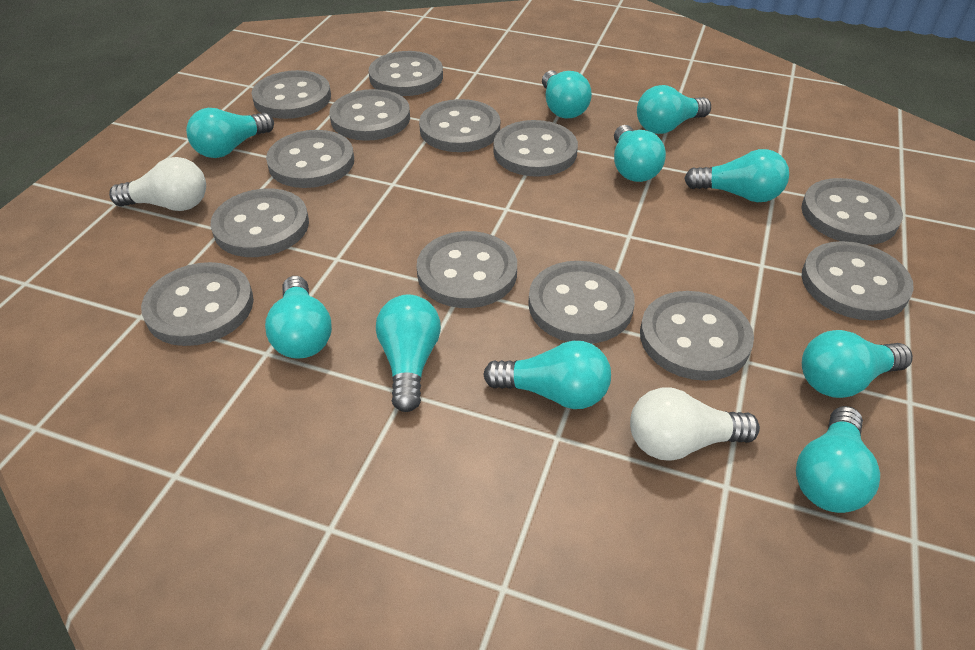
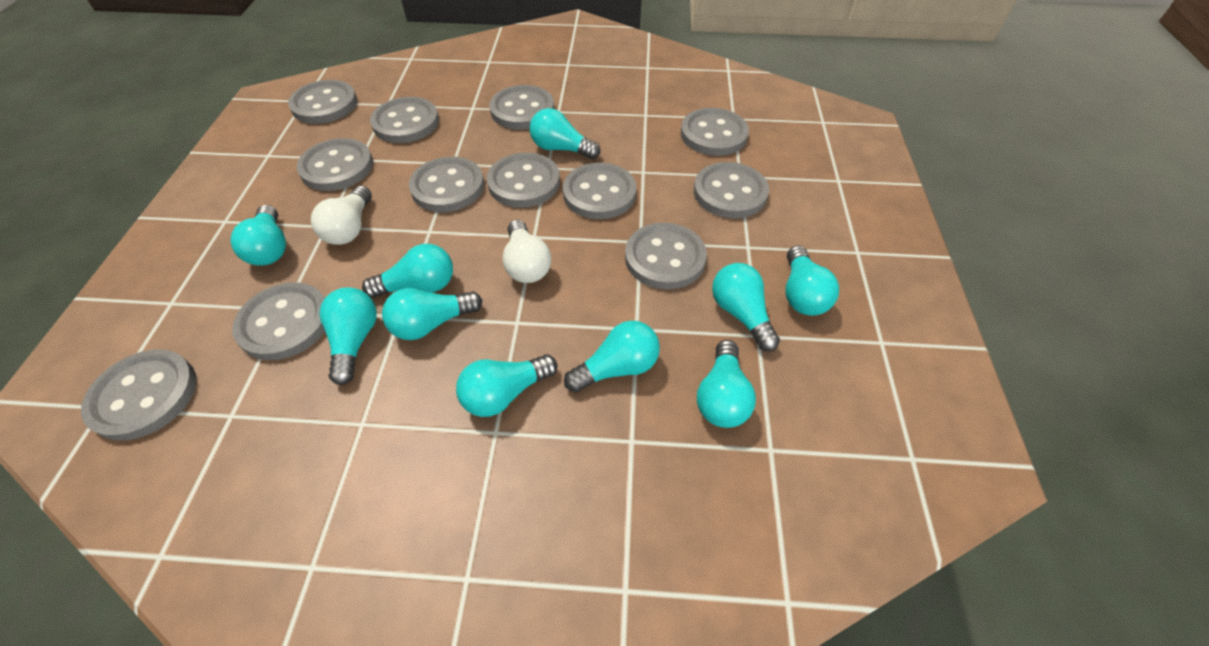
grey button: [141,262,254,346] [211,189,309,257] [252,70,331,119] [266,130,354,188] [329,89,410,141] [369,51,443,96] [416,231,517,308] [419,99,500,152] [493,120,578,177] [528,261,635,344] [640,291,754,381] [801,178,903,245] [801,241,914,321] = 13 -> [81,350,197,441] [232,282,325,360] [288,80,357,124] [297,138,373,191] [370,97,439,143] [409,157,484,212] [487,153,560,208] [489,85,554,130] [563,163,636,219] [625,222,707,289] [681,108,749,156] [694,162,769,218] = 12

